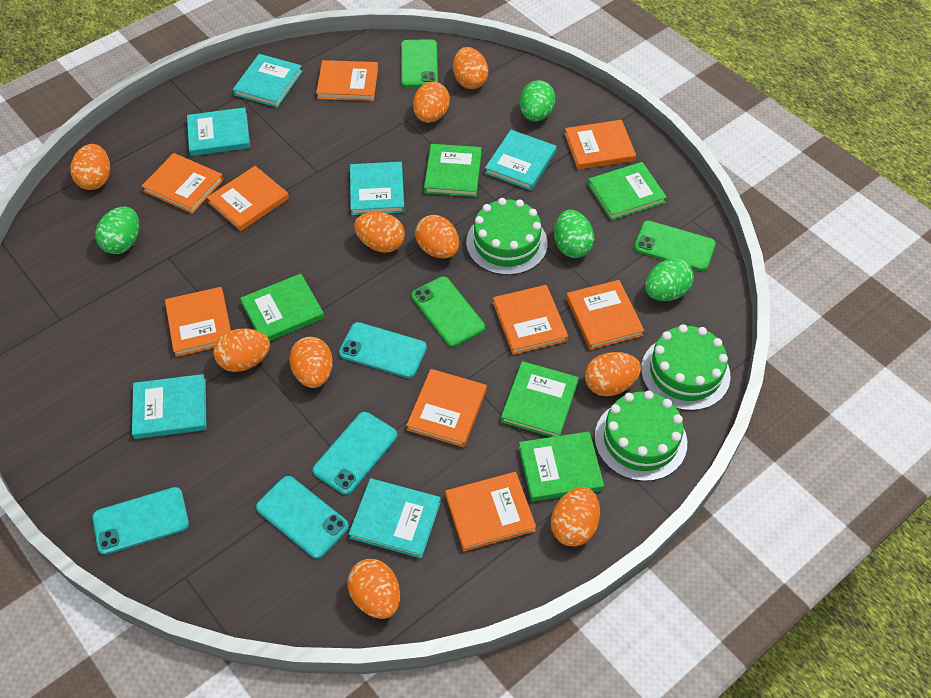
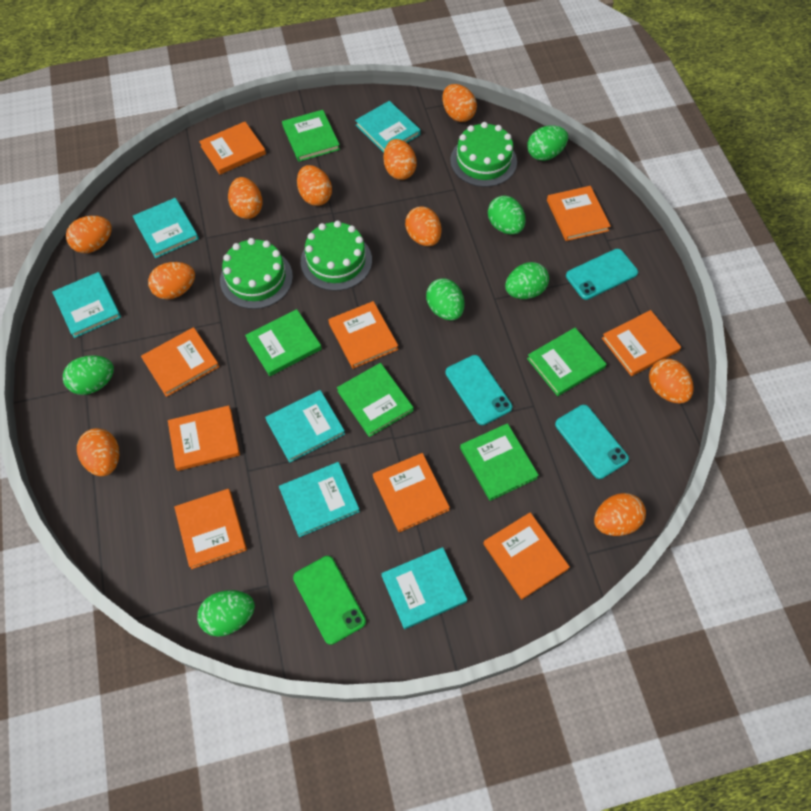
green egg: [95,206,139,254] [520,80,556,122] [554,210,594,258] [645,258,694,301] = 4 -> [63,355,114,395] [197,590,255,637] [426,278,464,320] [488,196,526,235] [505,262,549,299] [527,125,568,161] = 6
green phone: [401,39,438,87] [411,277,485,347] [634,221,716,271] = 3 -> [293,556,366,645] = 1
turquoise phone: [92,487,189,555] [256,476,349,559] [313,412,397,495] [339,322,427,378] = 4 -> [445,355,512,425] [555,405,629,479] [566,249,638,300] = 3

